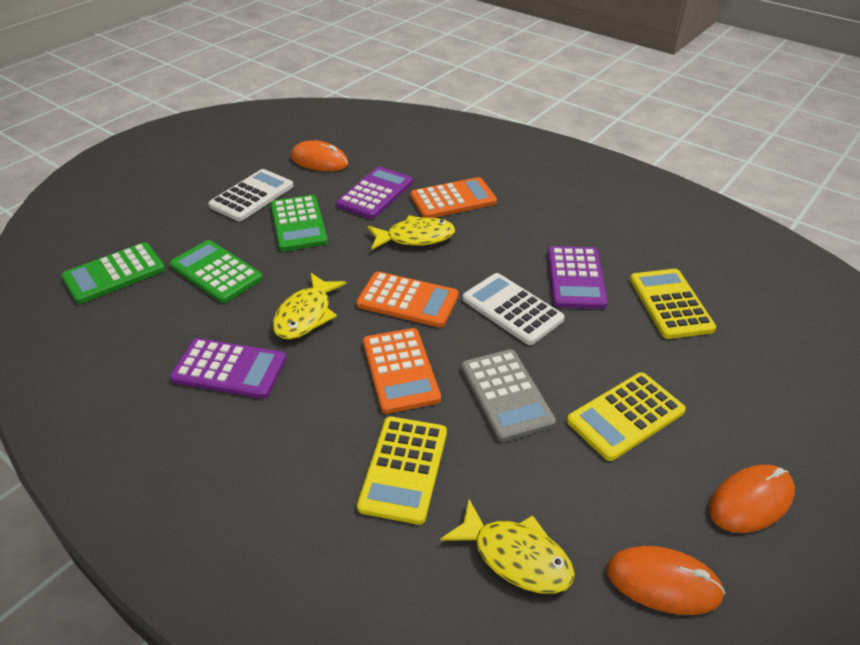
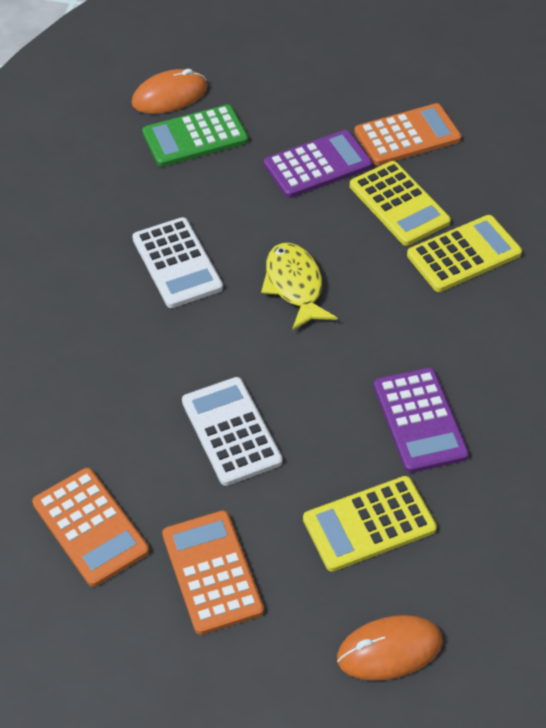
green calculator: [61,242,165,304] [170,240,263,303] [271,195,328,251] = 3 -> [142,104,248,167] = 1
grey calculator: [461,349,556,442] = 1 -> none = 0
orange mouse: [291,140,349,171] [607,546,725,615] [709,464,795,533] = 3 -> [132,69,208,114] [337,615,443,681] = 2
purple calculator: [170,338,286,399] [336,167,413,219] [548,246,608,309] = 3 -> [264,130,372,198] [374,368,469,473] = 2
yellow fish: [273,273,346,339] [368,215,455,250] [440,499,575,594] = 3 -> [261,243,337,331] = 1

